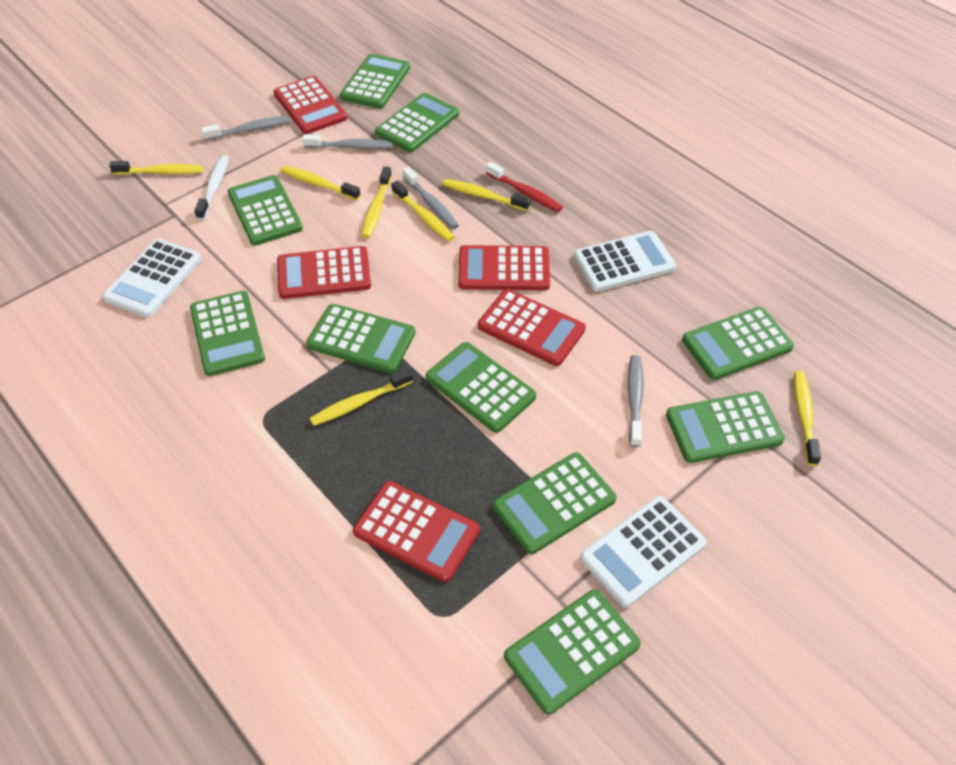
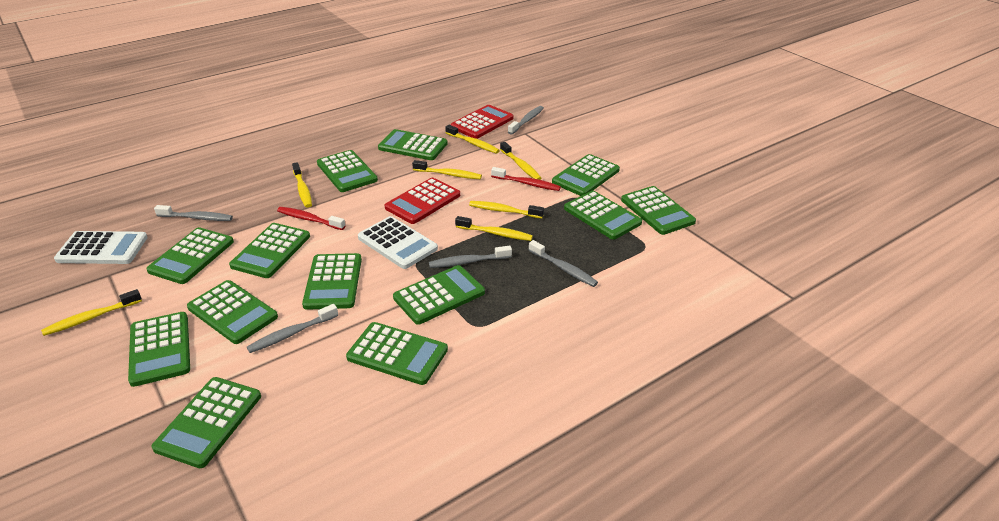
green calculator: [190,291,265,376] [228,175,303,246] [306,304,416,373] [340,54,410,109] [375,93,459,152] [426,342,537,433] [493,452,616,554] [504,589,641,715] [666,391,785,463] [682,307,794,380] = 10 -> [128,312,190,387] [146,227,234,284] [151,377,261,468] [187,280,278,344] [229,223,310,278] [302,253,362,310] [317,150,378,192] [346,322,448,385] [378,129,448,160] [393,265,485,325] [552,154,620,196] [564,191,642,240] [621,186,696,235] = 13
grey toothbrush: [201,116,290,141] [302,135,392,149] [402,167,459,229] [628,355,644,447] = 4 -> [154,205,233,221] [247,304,338,353] [429,246,512,268] [508,106,544,135] [529,240,598,287] = 5
red calculator: [274,76,347,134] [277,246,371,299] [353,481,480,582] [458,245,550,290] [478,289,586,366] = 5 -> [385,178,460,224] [451,105,513,139] = 2
red toothbrush: [486,162,563,212] = 1 -> [277,207,345,230] [491,167,561,191] = 2
white calculator: [103,239,202,318] [574,231,676,292] [580,496,707,607] = 3 -> [54,231,148,264] [358,216,438,269] = 2
white toothbrush: [194,155,229,220] = 1 -> none = 0

